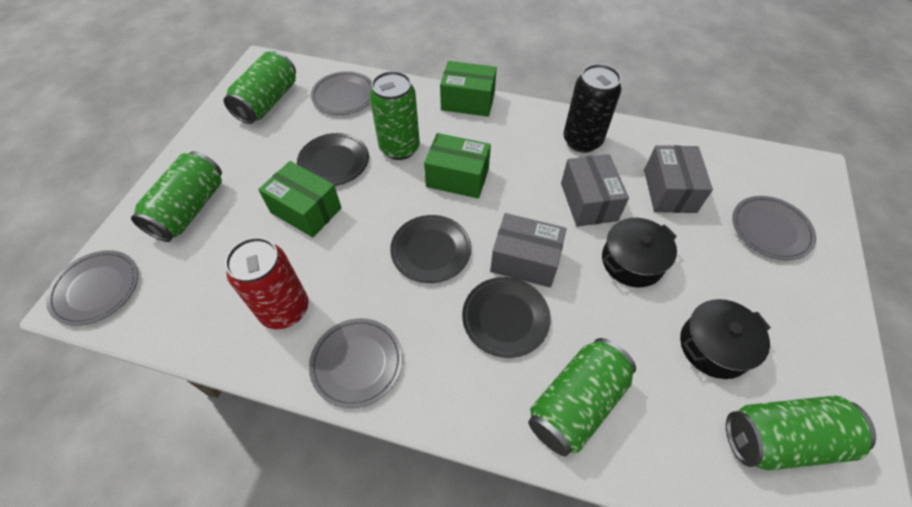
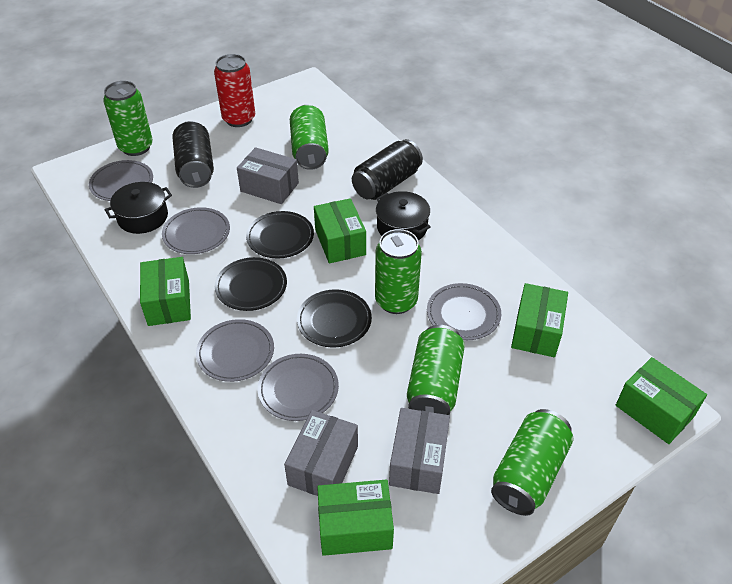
black can: [563,64,622,153] = 1 -> [172,121,214,188] [352,139,423,200] = 2
green box: [258,161,341,237] [424,133,491,199] [440,61,497,117] = 3 -> [140,257,191,326] [314,198,366,263] [317,480,394,556] [511,283,568,357] [616,357,707,444] = 5
grey plate: [46,250,138,325] [309,318,403,408] [311,71,372,115] [732,196,816,260] = 4 -> [89,160,153,201] [162,207,230,254] [196,319,274,382] [258,354,339,421] [427,283,501,340] = 5

